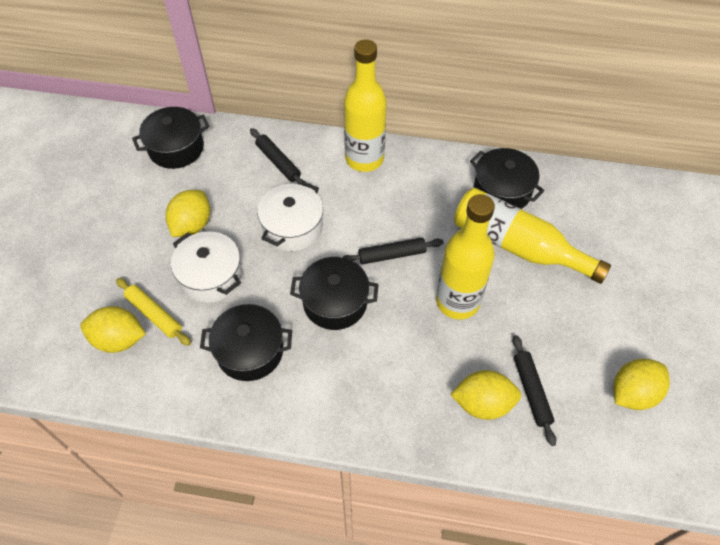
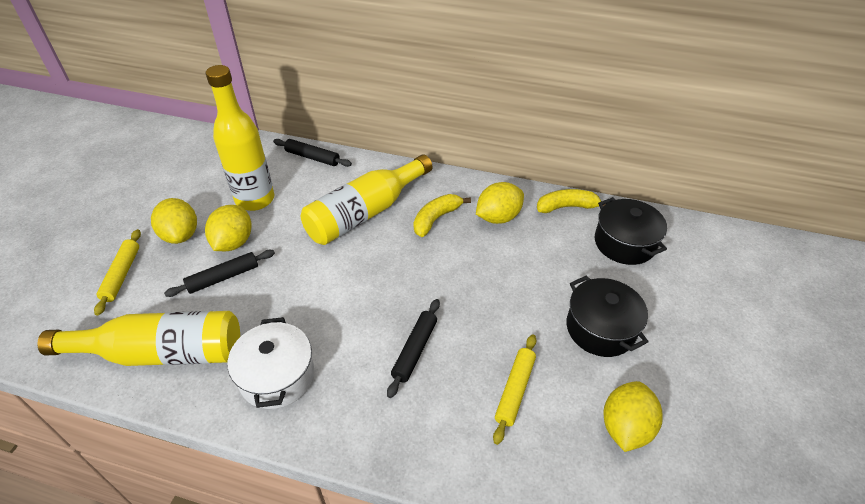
black pot: [132,107,210,169] [200,304,292,381] [290,257,379,330] [470,148,545,209] = 4 -> [566,276,648,357] [595,197,667,265] = 2
white pot: [171,231,242,303] [257,181,323,251] = 2 -> [228,317,314,409] = 1
yellow banana: none = 0 -> [414,194,471,237] [537,189,606,213] = 2
yellow rolling pin: [116,278,191,346] = 1 -> [94,229,141,316] [493,335,537,445] = 2

